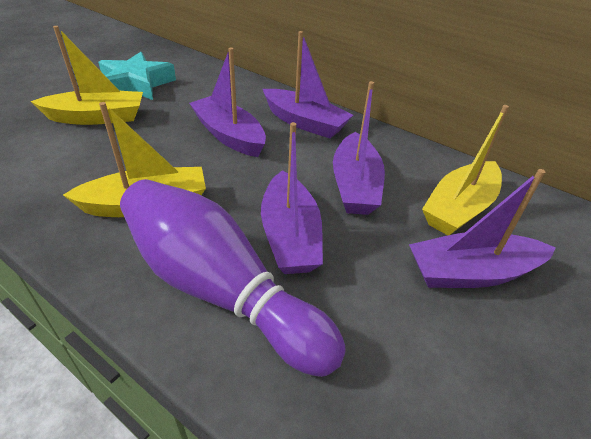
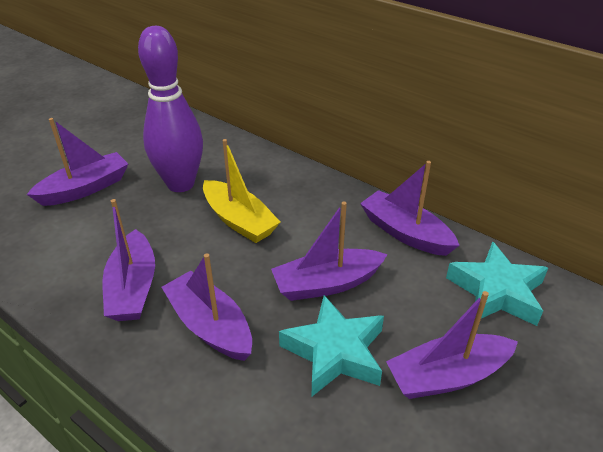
purple boat: [189,48,266,157] [261,122,323,274] [263,31,353,138] [333,81,385,215] [409,169,556,288] = 5 -> [26,118,128,206] [102,199,155,321] [162,253,252,361] [271,202,388,301] [360,161,460,256] [386,291,518,399] = 6
turquoise star: [98,52,176,100] = 1 -> [279,295,384,396] [446,241,548,326] = 2
yellow boat: [31,26,143,125] [63,102,206,217] [422,105,509,235] = 3 -> [203,139,280,243] = 1

